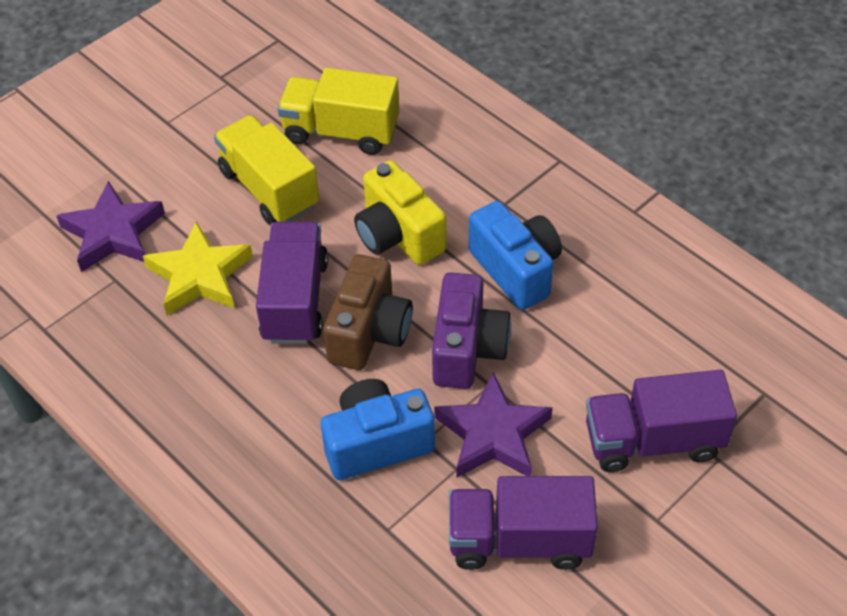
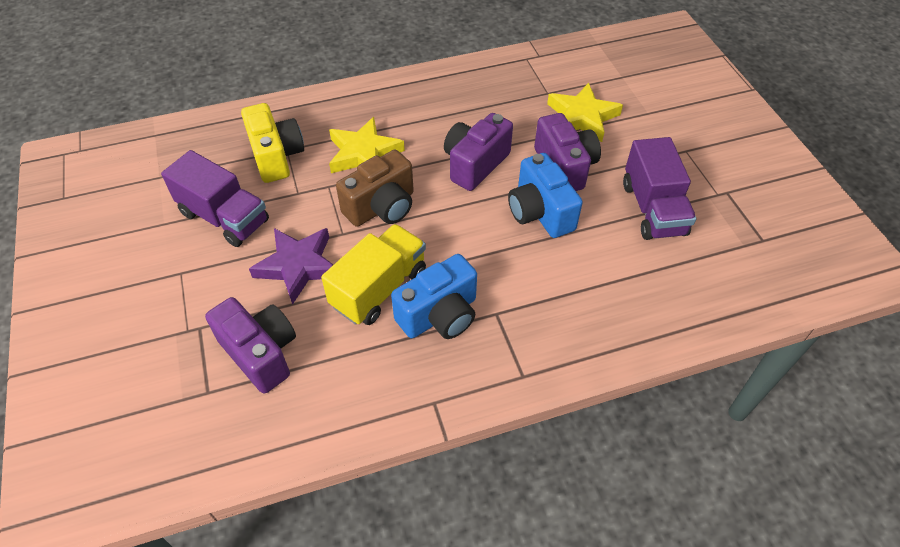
purple camera: [432,272,511,389] = 1 -> [205,297,296,394] [444,113,513,191] [534,113,601,191] = 3
purple star: [56,181,165,272] [434,372,553,477] = 2 -> [249,228,333,305] = 1
purple truck: [256,222,328,344] [449,476,598,570] [586,370,737,472] = 3 -> [161,150,269,247] [623,137,696,240] = 2
yellow star: [143,221,253,315] = 1 -> [329,117,405,173] [547,83,623,142] = 2
yellow truck: [214,115,319,226] [277,68,399,155] = 2 -> [321,224,426,325] = 1

